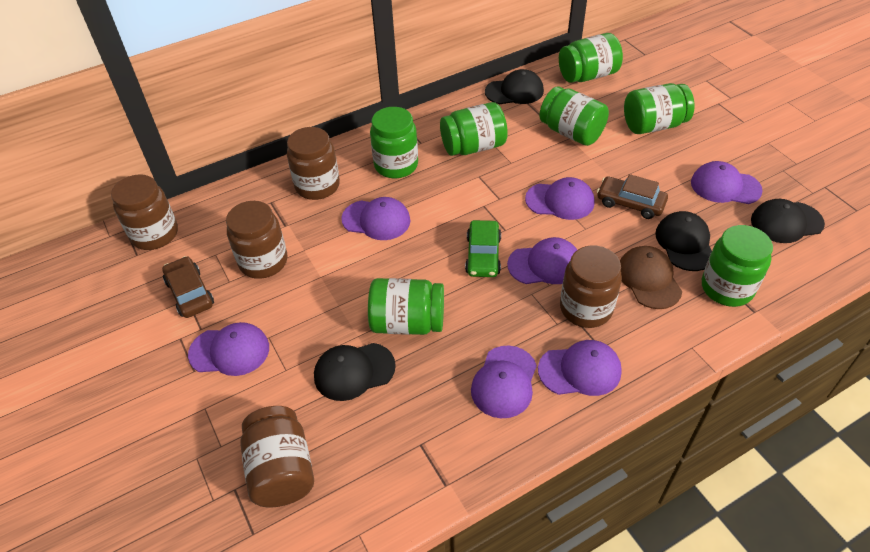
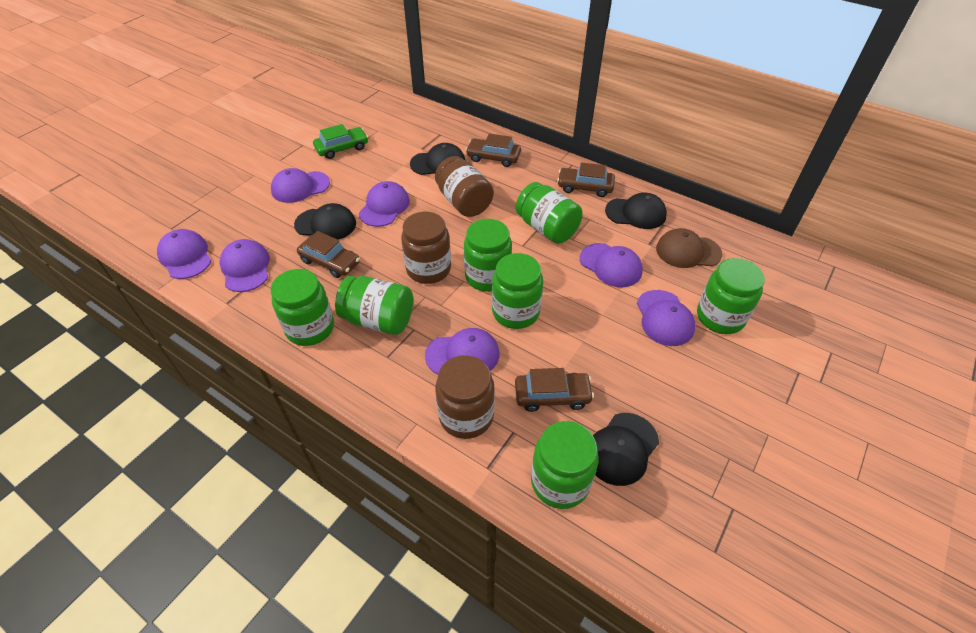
brown car: [162,256,214,318] [597,174,668,219] = 2 -> [297,231,360,278] [466,133,521,167] [515,368,594,412] [557,162,615,197] = 4
brown jar: [111,174,178,250] [226,201,287,279] [240,406,314,507] [287,127,340,200] [560,246,622,328] = 5 -> [401,212,451,284] [435,156,494,217] [435,355,495,439] = 3

